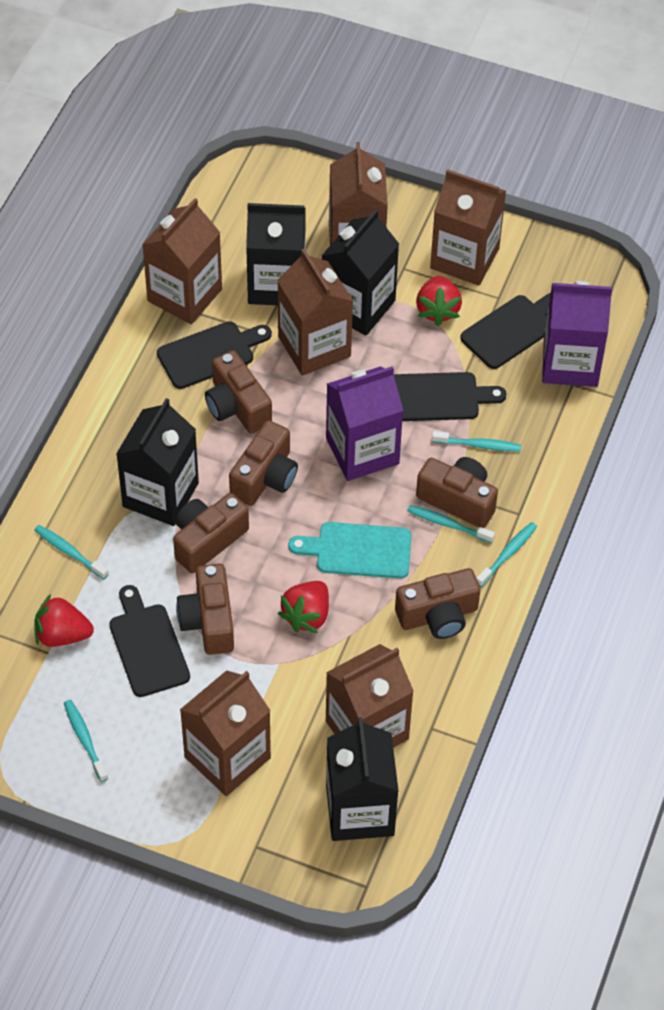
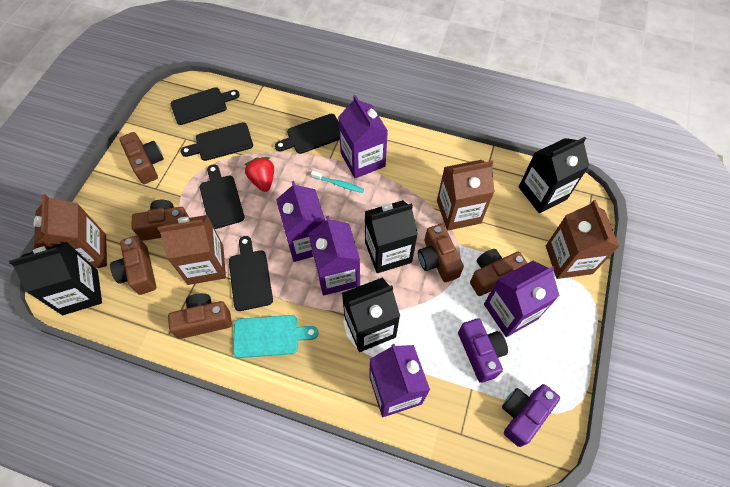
black cutting board: [109,585,190,697] [157,321,272,389] [394,372,507,421] [460,293,551,369] = 4 -> [171,87,240,125] [180,122,253,161] [200,164,245,229] [229,236,273,311] [275,114,340,154] = 5
brown carton: [142,198,222,324] [180,670,271,796] [277,249,353,376] [326,644,414,748] [329,142,388,245] [430,169,506,286] = 6 -> [33,194,107,269] [158,215,226,285] [437,160,495,231] [546,200,619,279] = 4
purple camera: none = 0 -> [458,318,508,383] [502,384,560,447] = 2
purple carton: [326,366,404,481] [542,281,612,387] = 2 -> [276,181,325,262] [309,216,360,295] [338,95,388,178] [369,344,430,417] [484,261,560,337] = 5
red strawberry: [35,594,94,647] [278,581,329,633] [416,276,462,326] = 3 -> [244,157,274,192] = 1
turquoise toothbrush: [35,525,108,579] [64,700,108,782] [407,505,495,543] [432,431,521,452] [476,522,537,587] = 5 -> [311,171,364,193] = 1

